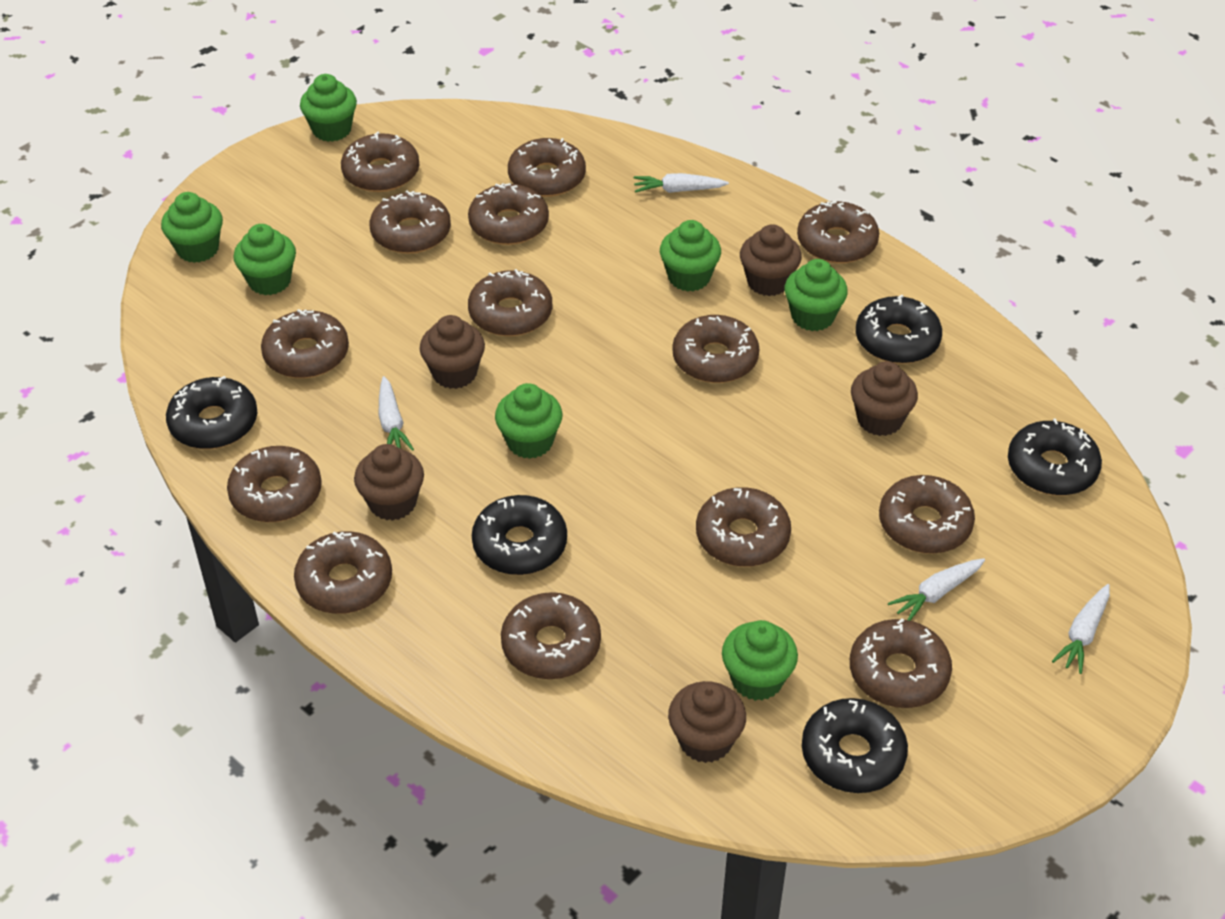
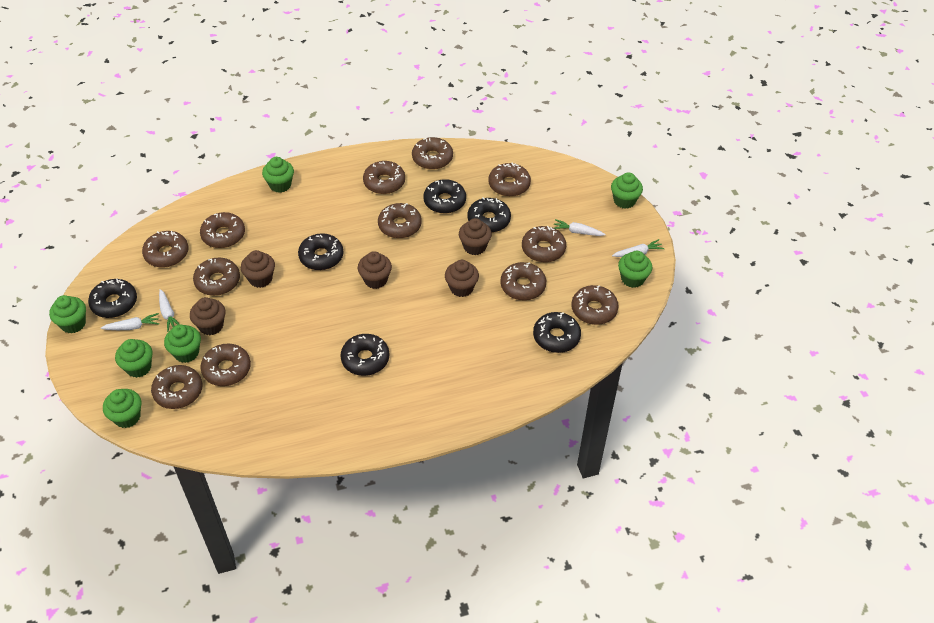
black donut: [166,376,257,449] [472,495,567,575] [802,698,908,793] [856,295,942,364] [1008,418,1102,496] = 5 -> [88,279,137,318] [298,233,344,270] [341,334,389,376] [423,179,466,214] [467,198,511,233] [533,312,581,353] = 6
brown donut: [227,446,322,522] [261,309,349,378] [294,531,392,614] [341,132,419,192] [369,191,451,254] [468,183,549,245] [468,269,552,336] [501,592,601,679] [508,138,586,197] [672,315,759,383] [696,487,791,567] [797,201,879,264] [850,618,952,708] [879,475,975,554] = 14 -> [142,231,188,268] [151,365,203,409] [193,258,240,296] [200,212,245,248] [200,344,251,386] [363,161,405,194] [378,203,422,238] [412,137,453,170] [488,163,531,197] [500,262,546,301] [522,226,566,262] [571,285,619,325] = 12

